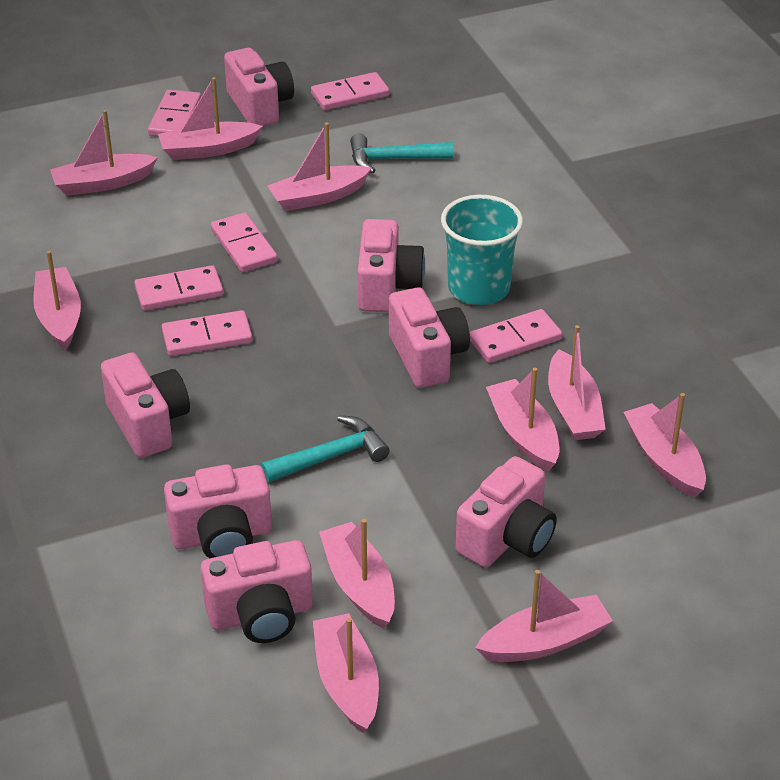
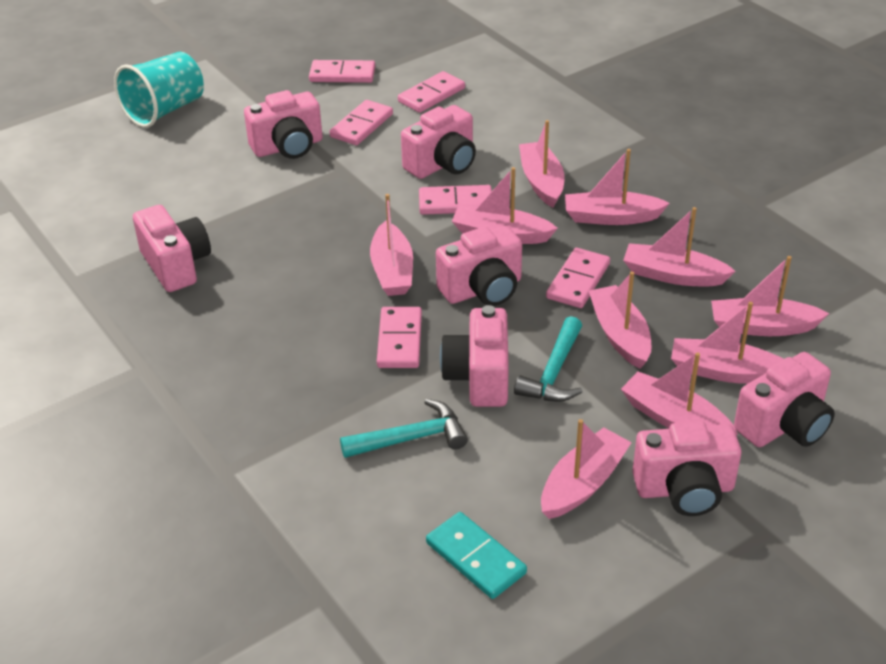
turquoise domino: none = 0 -> [426,512,527,599] = 1

